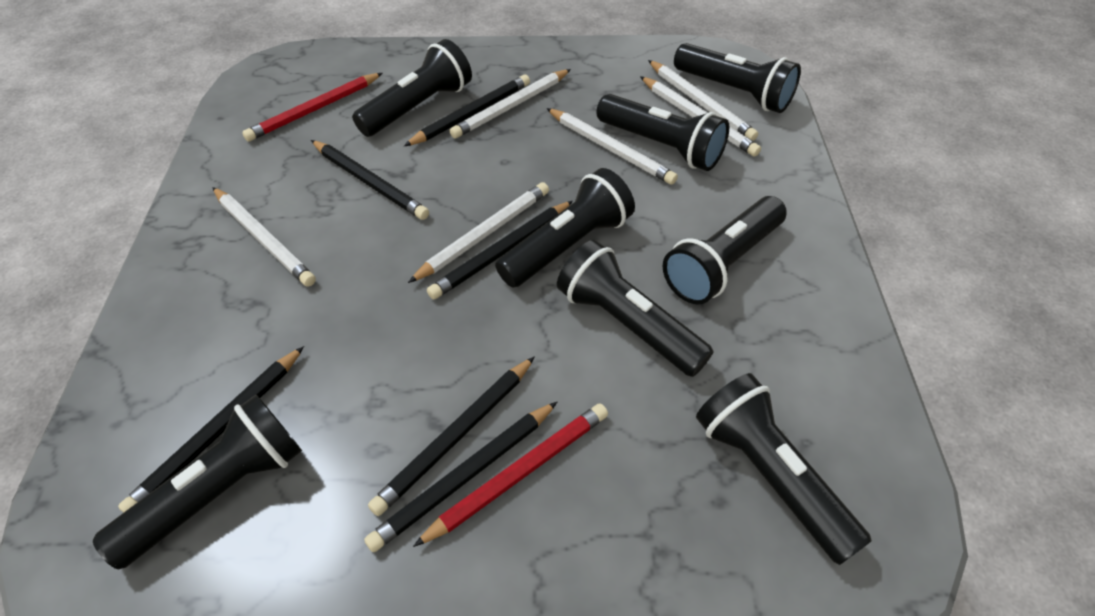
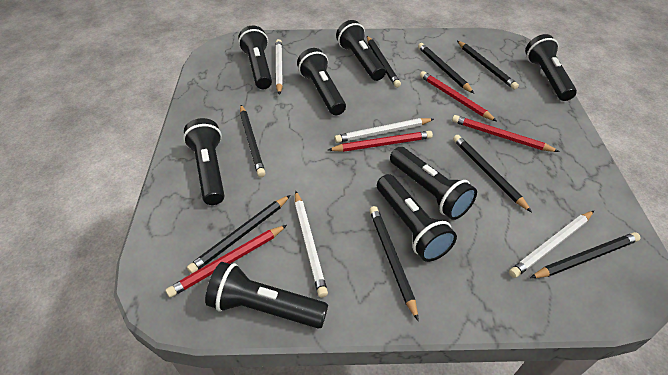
black pencil: [118,346,304,513] [311,140,429,220] [364,402,557,552] [368,356,535,516] [404,74,530,146] [427,201,573,299] = 6 -> [187,195,290,274] [240,105,265,177] [367,36,401,88] [369,206,419,321] [418,43,474,93] [453,135,532,212] [457,41,519,90] [530,232,641,278] = 8
red pencil: [242,73,382,142] [413,403,608,547] = 2 -> [166,225,287,298] [328,131,433,152] [420,71,497,121] [452,115,560,152] = 4
white pencil: [212,187,316,287] [408,182,549,283] [450,69,571,139] [546,108,678,185] [640,76,761,157] [648,60,758,141] = 6 -> [275,39,283,95] [295,191,328,298] [334,118,434,143] [509,211,594,278] = 4

